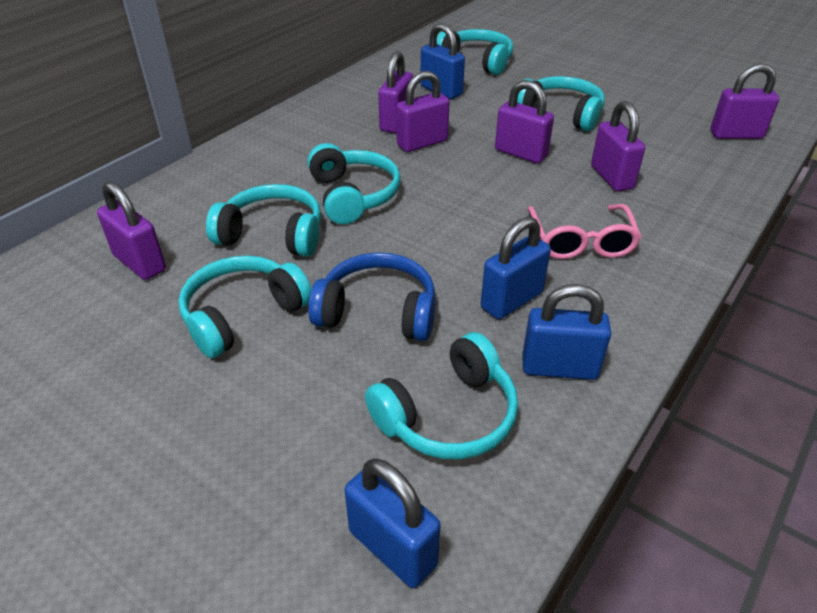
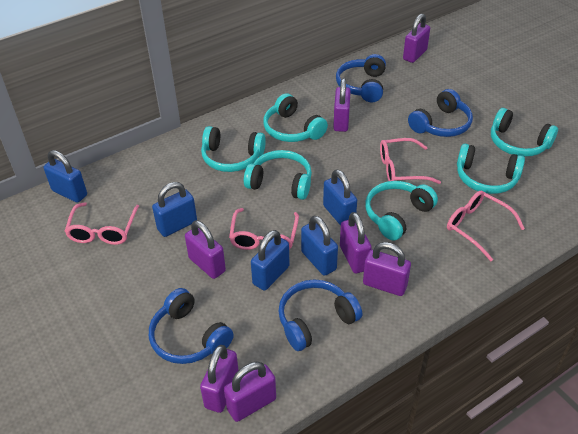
blue headphones: [308,253,435,341] = 1 -> [149,288,234,364] [278,279,362,351] [336,54,386,102] [408,89,473,137] = 4
blue padlock: [345,458,441,588] [420,23,465,99] [481,217,551,319] [522,284,611,380] = 4 -> [44,150,87,203] [152,182,197,237] [251,230,289,291] [301,216,338,276] [323,169,357,226] = 5
pink glasses: [527,204,641,259] = 1 -> [64,202,139,245] [229,208,299,250] [380,138,441,184] [447,191,525,261] = 4
purple padlock: [97,181,166,280] [378,51,413,133] [396,71,450,152] [495,80,554,163] [591,101,645,191] [711,63,779,139] = 6 -> [185,221,226,279] [200,345,239,413] [224,362,276,422] [333,78,351,132] [340,212,372,273] [363,242,411,296] [403,14,430,63] = 7

